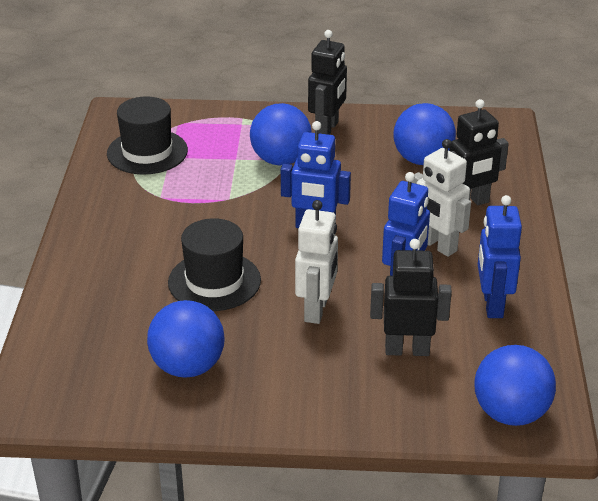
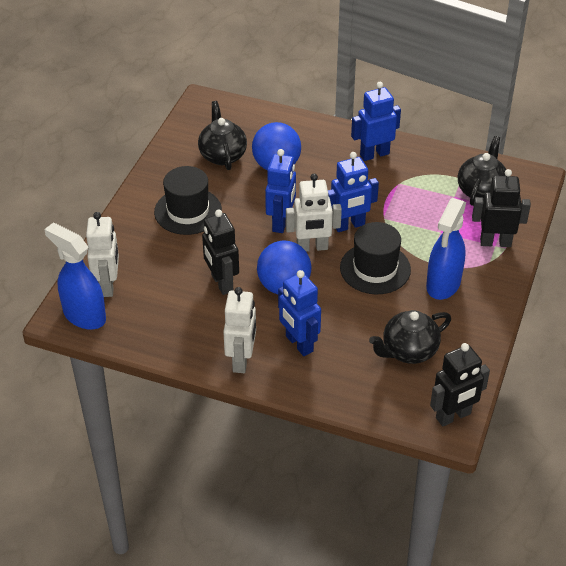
black teapot: none = 0 -> [198,101,247,170] [369,310,451,364] [458,136,506,206] = 3
blue ball: [147,300,225,378] [250,103,312,165] [393,103,456,165] [474,345,556,426] = 4 -> [252,122,301,170] [257,241,312,294] = 2
blue robot: [281,121,351,228] [382,172,430,276] [478,195,522,318] = 3 -> [265,149,296,233] [278,270,321,356] [328,152,379,232] [351,82,401,161] = 4
blue spray bottle: none = 0 -> [44,223,106,330] [426,198,466,300] = 2
white robot: [295,200,338,324] [411,139,471,257] = 2 -> [86,212,119,297] [223,287,256,373] [286,174,342,252] = 3

